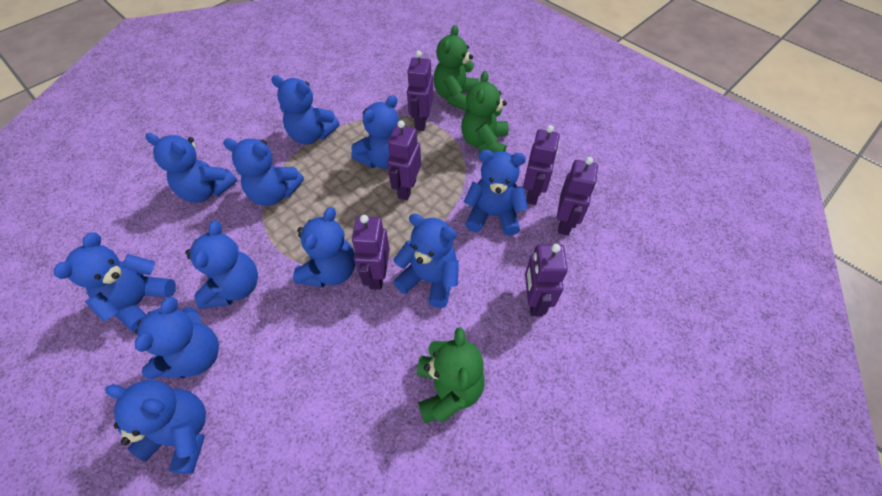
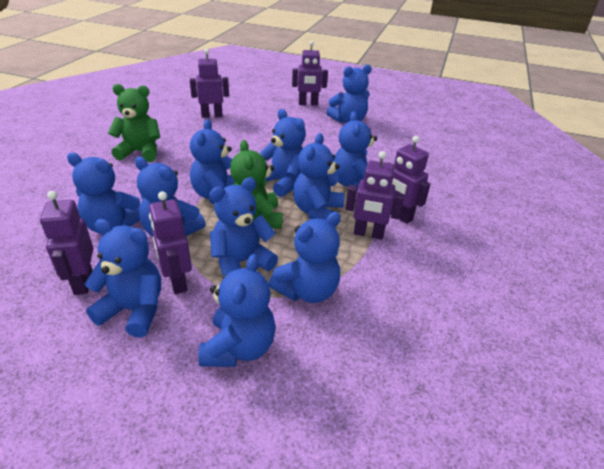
green teddy bear: [417,327,485,423] [433,25,479,111] [461,71,509,153] = 3 -> [108,84,160,162] [230,140,283,229] = 2

